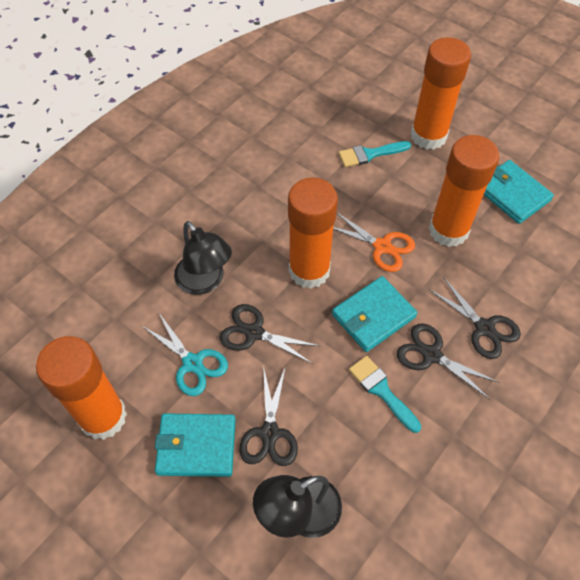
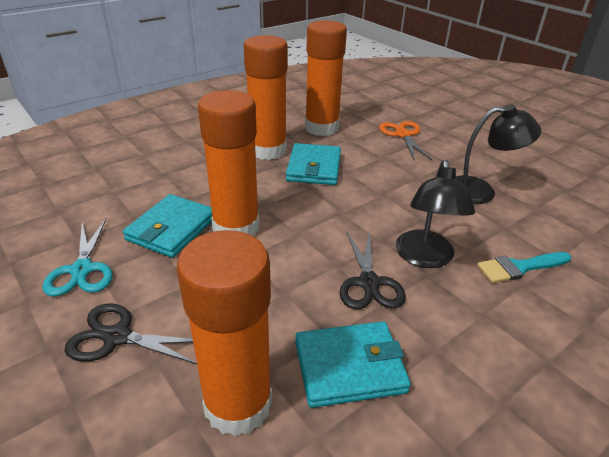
black scissors: [220,304,320,364] [239,366,298,466] [397,323,498,400] [429,278,521,359] = 4 -> [64,303,197,364] [340,231,406,309] = 2
turquoise brush: [339,141,411,167] [349,356,421,433] = 2 -> [477,252,571,283] = 1

